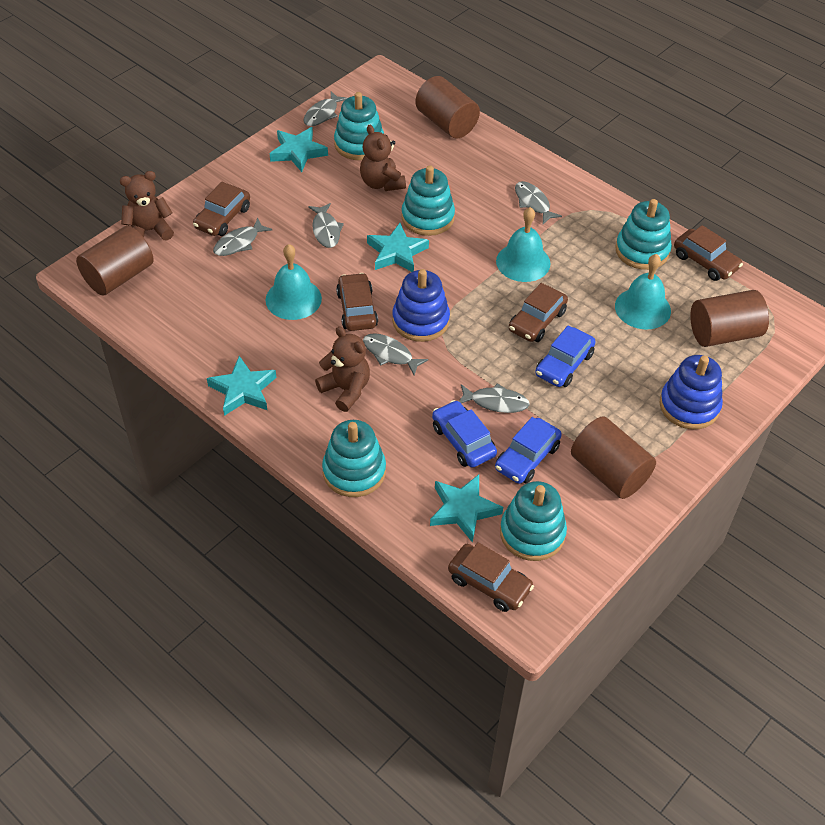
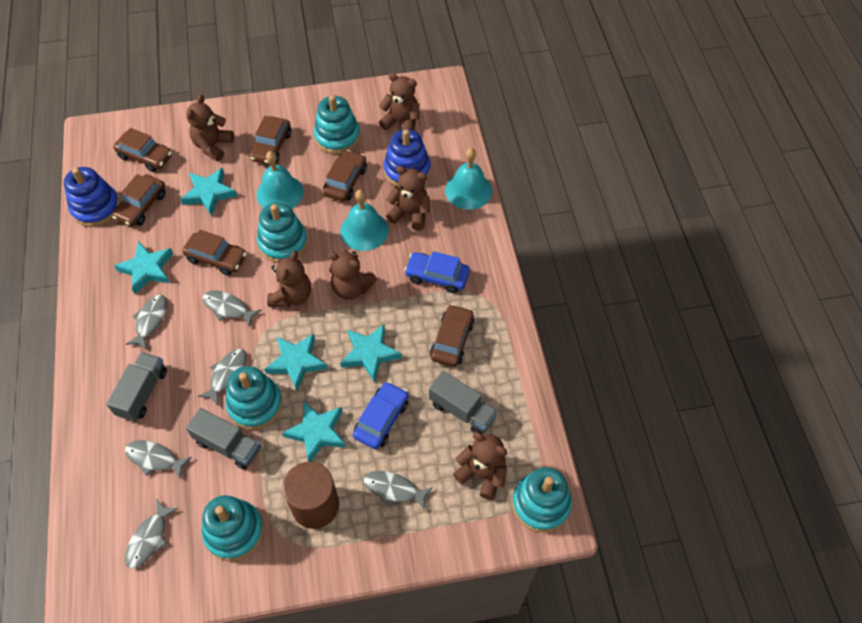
blue car: [432,400,497,468] [495,417,562,484] [535,325,596,387] = 3 -> [353,381,409,449] [404,251,470,293] = 2
brown car: [193,182,250,236] [336,273,378,331] [448,542,534,612] [509,283,568,342] [674,225,743,281] = 5 -> [112,174,166,227] [113,128,172,172] [182,230,247,276] [249,116,291,165] [323,150,367,202] [430,304,475,367] = 6
brown cylinder: [76,226,153,296] [415,76,480,138] [571,417,656,499] [690,290,769,347] = 4 -> [283,462,339,529] = 1
brown teddy bear: [120,171,174,241] [315,326,370,412] [360,125,406,191] = 3 -> [186,95,234,161] [267,250,311,308] [328,251,377,300] [379,73,419,131] [386,166,430,231] [453,432,507,500] = 6
grey truck: none = 0 -> [106,352,167,422] [186,408,261,470] [429,371,498,434] = 3
turquoise star: [207,356,277,416] [270,127,328,172] [367,223,429,272] [430,475,503,543] = 4 -> [114,241,173,294] [180,168,237,216] [265,334,327,391] [282,401,346,462] [340,325,401,382] = 5

